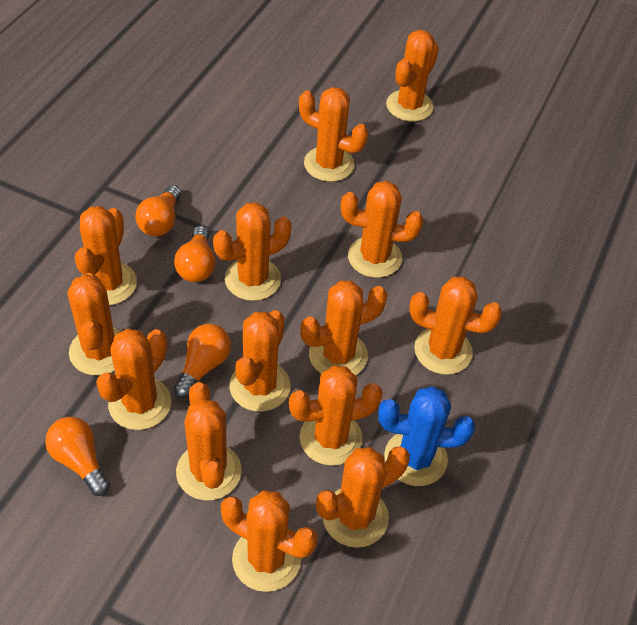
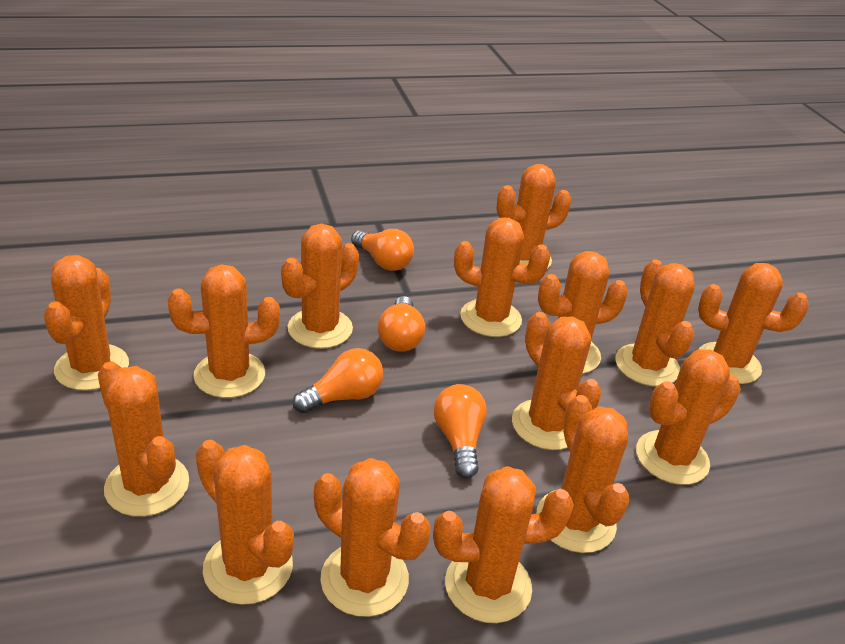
blue cactus: [378,386,475,486] = 1 -> none = 0
orange cactus: [68,273,121,375] [75,206,137,305] [96,329,171,430] [176,382,242,501] [213,202,292,301] [221,490,317,592] [229,310,290,412] [289,365,383,466] [299,87,368,182] [300,280,388,375] [316,446,410,548] [341,181,423,278] [386,30,439,121] [409,277,502,375] = 14 -> [44,255,129,391] [98,362,189,517] [168,264,280,398] [195,440,294,605] [281,224,359,349] [314,458,430,617] [433,466,574,623] [454,217,551,337] [496,164,571,269] [512,312,602,450] [537,395,630,553] [538,251,628,374] [615,260,695,386] [636,349,741,485] [698,263,809,384] = 15

